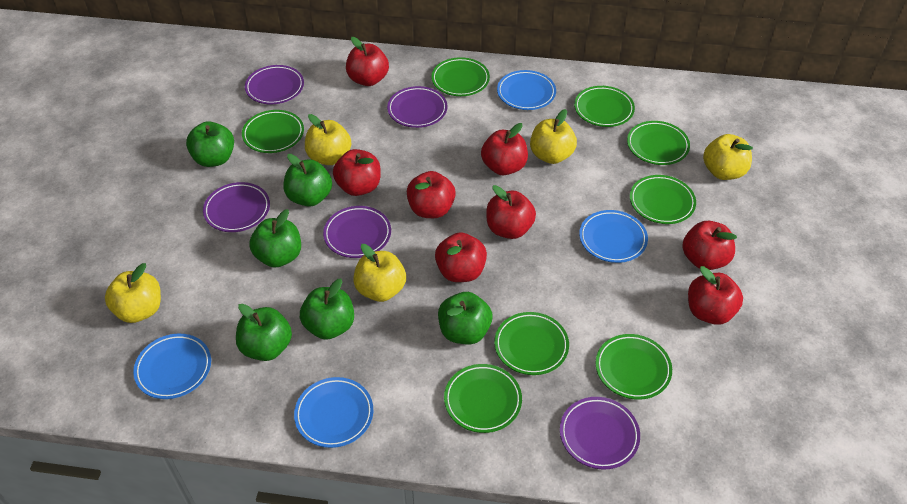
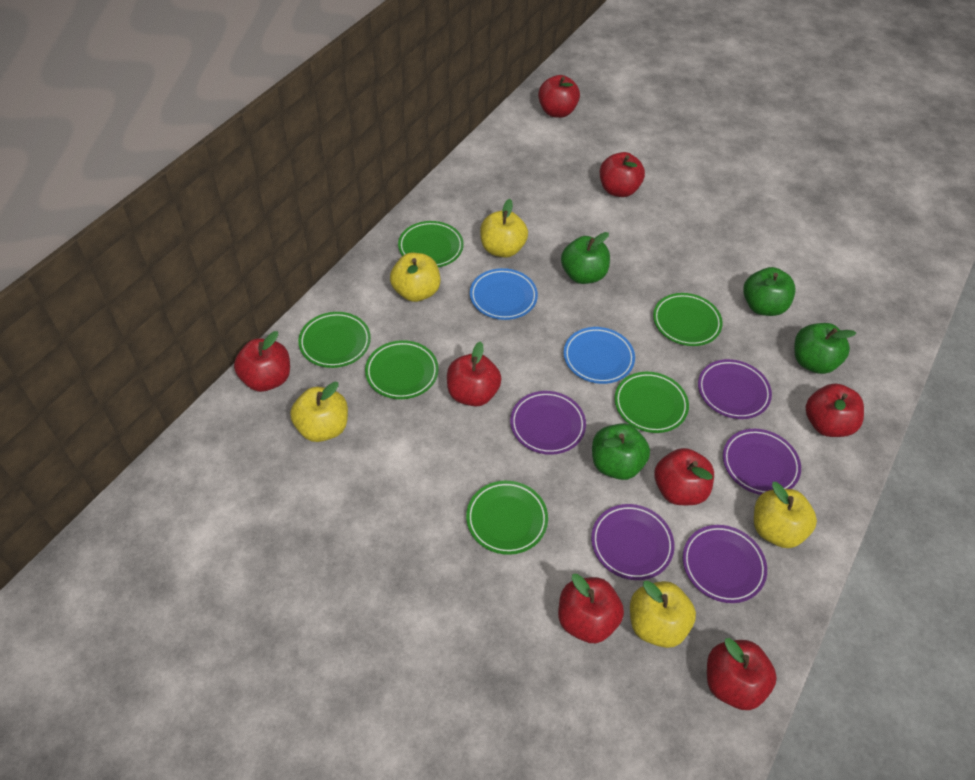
blue plate: [133,334,211,399] [294,377,373,448] [497,70,556,110] [579,210,648,263] = 4 -> [470,268,538,320] [564,327,635,384] = 2
green apple: [186,121,234,167] [236,304,292,361] [249,209,301,268] [283,154,332,207] [300,279,354,340] [438,292,492,344] = 6 -> [561,232,610,284] [592,423,650,480] [743,267,796,316] [794,323,856,374] = 4
green plate: [242,110,304,153] [431,57,490,96] [444,364,522,433] [494,312,569,375] [574,86,635,127] [596,334,672,400] [627,121,690,165] [630,175,696,224] = 8 -> [298,312,371,368] [365,340,439,399] [398,221,464,267] [466,481,548,555] [614,372,689,433] [653,293,723,346] = 6

